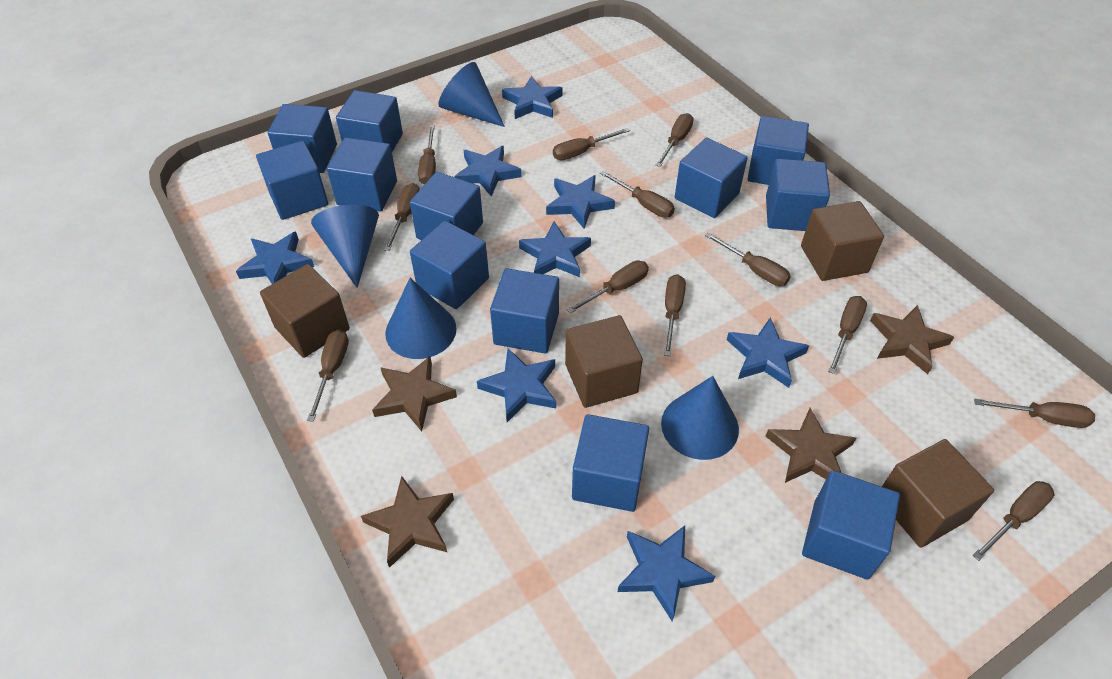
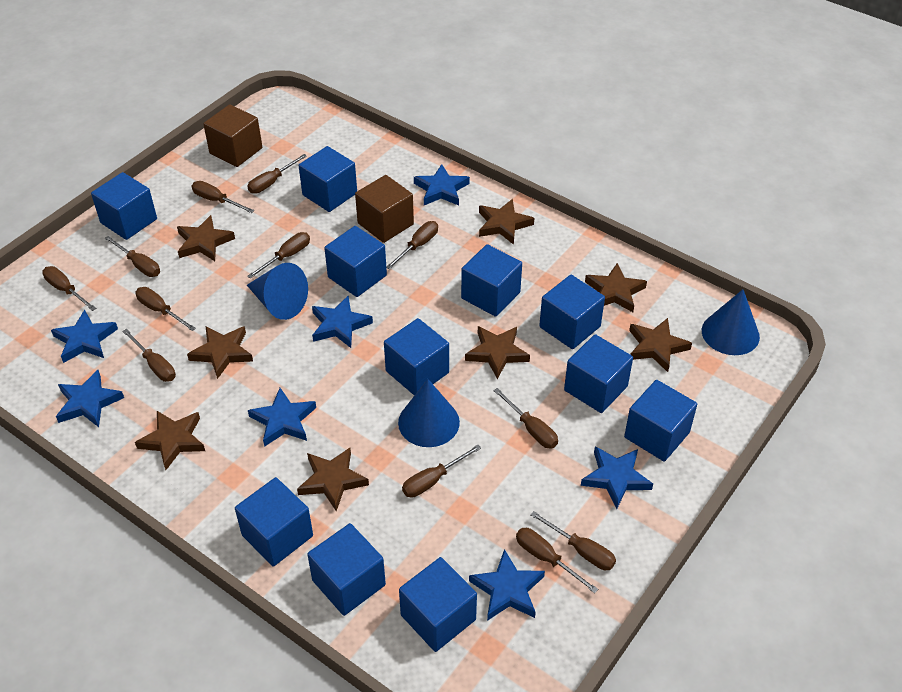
blue cone: [311,205,379,288] [385,278,456,359] [438,62,505,127] [661,376,739,460] = 4 -> [247,263,308,320] [398,379,460,447] [702,289,760,355] = 3
blue cube: [256,141,328,220] [268,104,337,173] [327,138,397,211] [336,90,403,152] [410,172,483,240] [410,221,489,309] [490,268,559,353] [572,414,649,512] [675,138,748,218] [748,116,809,185] [766,159,830,231] [802,470,900,580] = 12 -> [91,172,157,240] [235,477,313,566] [299,146,357,212] [307,523,386,616] [324,226,387,297] [384,318,449,396] [399,557,477,652] [461,244,522,317] [539,275,605,349] [564,334,633,413] [624,380,697,461] = 11
blue star: [236,231,314,284] [454,146,522,197] [477,348,556,422] [502,76,563,119] [519,222,591,277] [546,175,615,229] [618,526,715,622] [727,317,809,388] = 8 -> [51,310,118,363] [56,370,124,427] [248,388,316,447] [312,296,373,348] [414,164,470,206] [469,549,545,621] [581,446,653,509] = 7
brown cube: [260,264,350,358] [565,315,643,408] [801,201,884,281] [882,439,994,548] = 4 -> [203,104,262,167] [355,175,414,243] = 2
brown star: [361,476,454,568] [372,356,457,431] [765,408,856,483] [870,305,954,374] = 4 -> [135,411,205,470] [177,215,235,261] [187,326,253,379] [297,448,369,511] [465,326,530,379] [479,199,534,245] [585,263,647,312] [629,318,692,372] = 8

